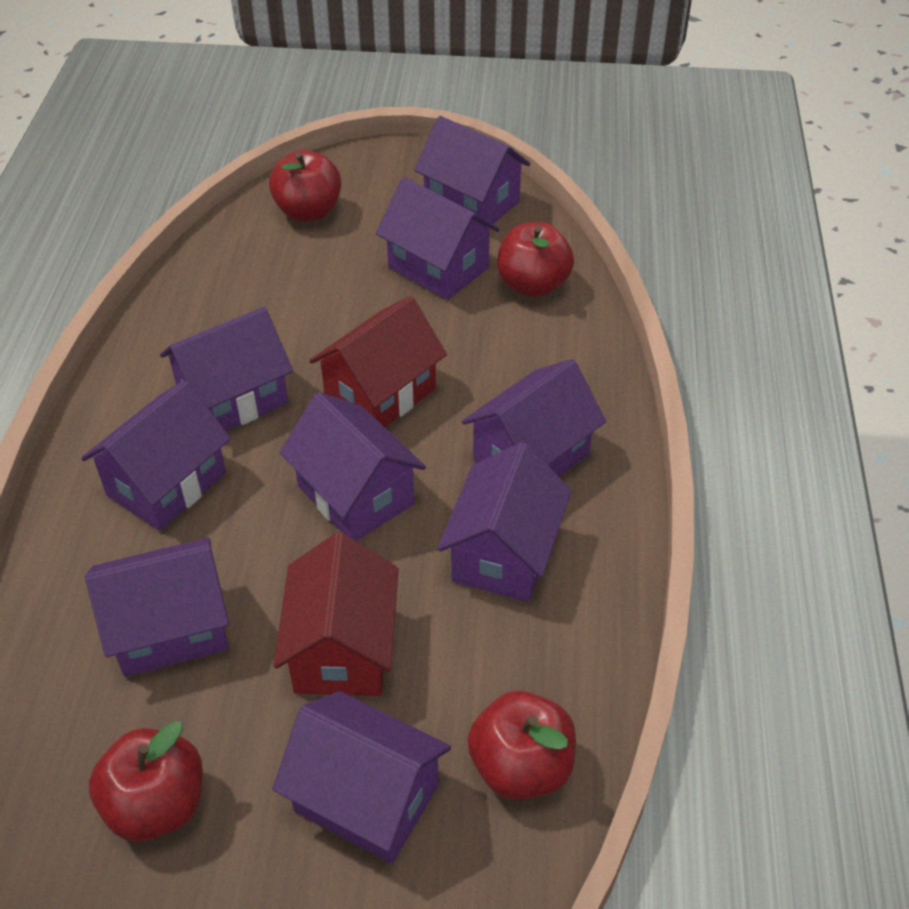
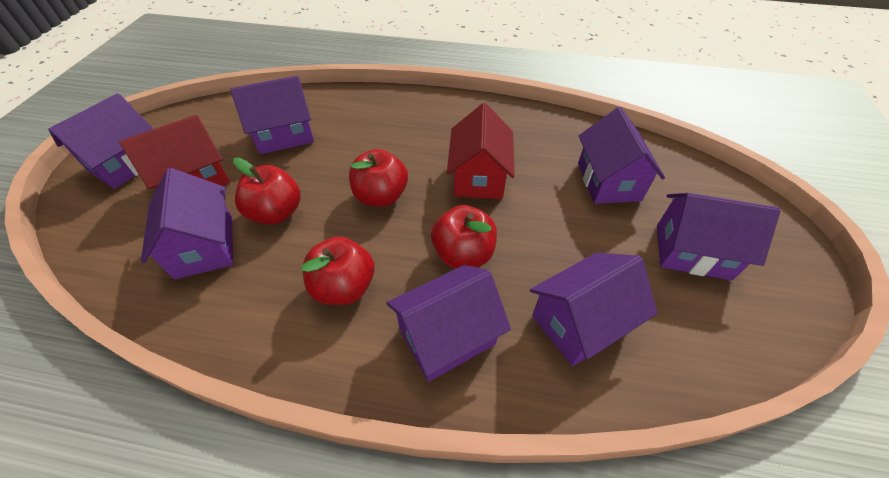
purple house: [81,380,231,531] [85,538,229,677] [160,307,293,431] [272,691,451,864] [280,392,426,541] [376,177,500,300] [414,116,530,228] [438,442,572,602] [462,359,606,477] = 9 -> [48,93,154,189] [141,168,233,279] [230,76,314,154] [387,265,511,382] [530,253,658,366] [578,107,665,204] [657,193,781,280] = 7

